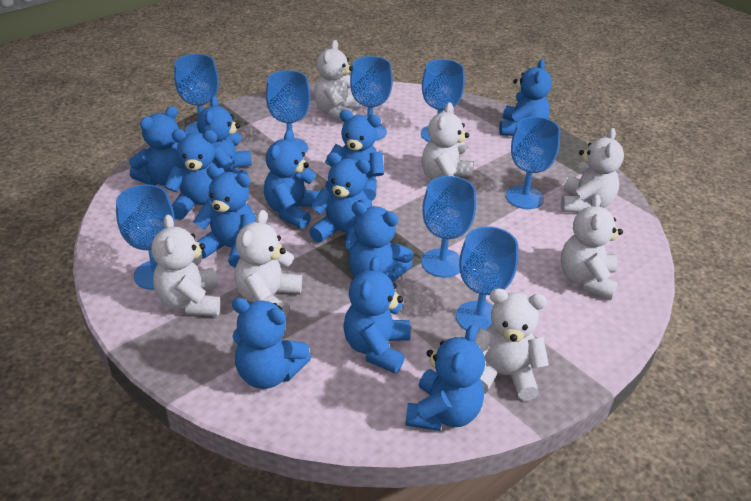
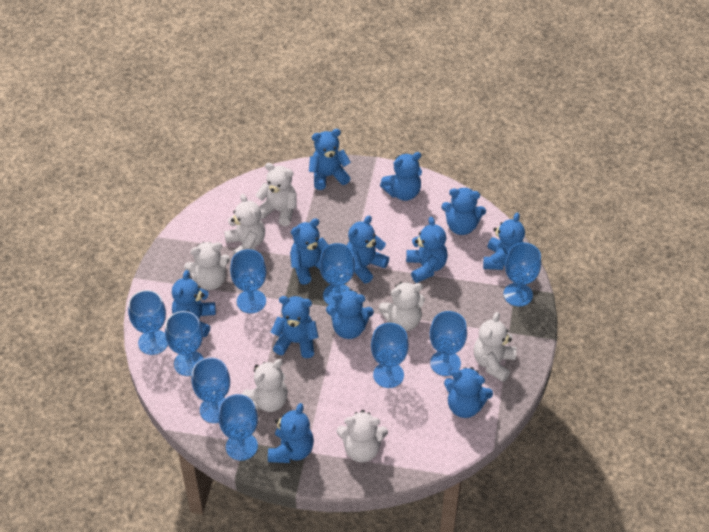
blue goblet: [116,184,175,290] [174,54,219,135] [266,70,310,153] [350,56,393,141] [421,59,465,142] [421,176,476,278] [456,226,518,332] [506,117,560,209] = 8 -> [128,290,168,355] [165,311,204,376] [192,357,230,423] [218,394,258,461] [230,249,266,313] [319,243,355,306] [371,323,409,388] [430,311,467,376] [503,243,541,307] = 9

